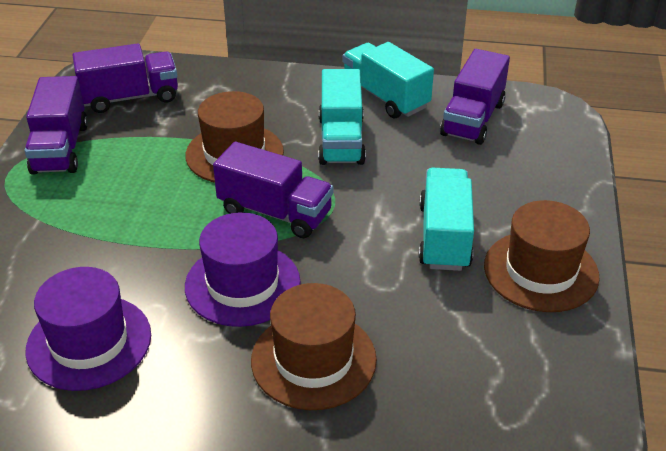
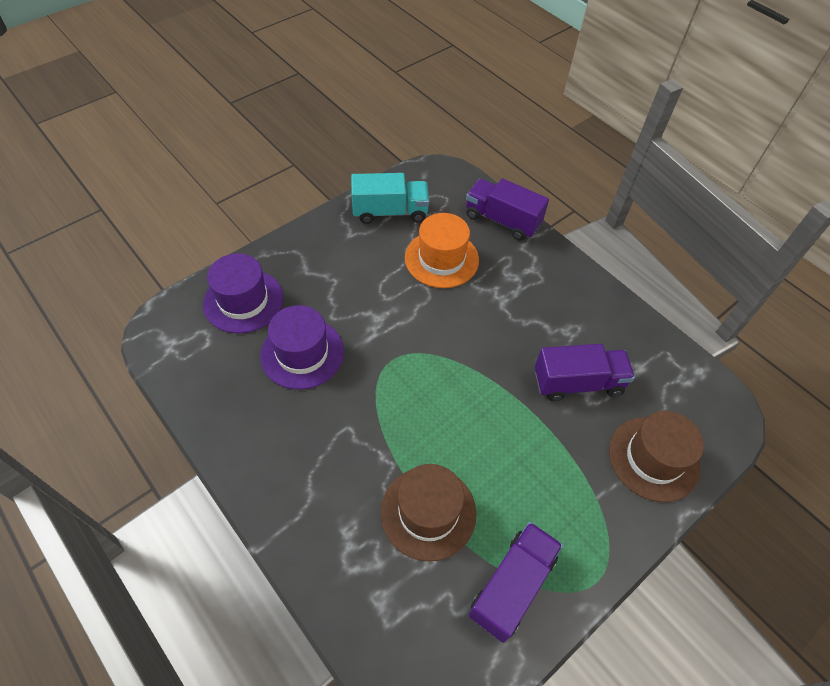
brown hat: [185,91,284,183] [251,283,377,410] [484,200,600,312] = 3 -> [381,464,476,562] [609,411,704,502] = 2
orange hat: none = 0 -> [405,213,479,288] = 1
purple truck: [25,76,88,175] [72,43,178,113] [213,142,333,238] [440,49,510,145] = 4 -> [466,178,549,241] [469,522,563,643] [535,344,635,401] = 3
turquoise truck: [318,69,366,165] [342,42,434,119] [418,168,474,271] = 3 -> [351,173,429,224] = 1

